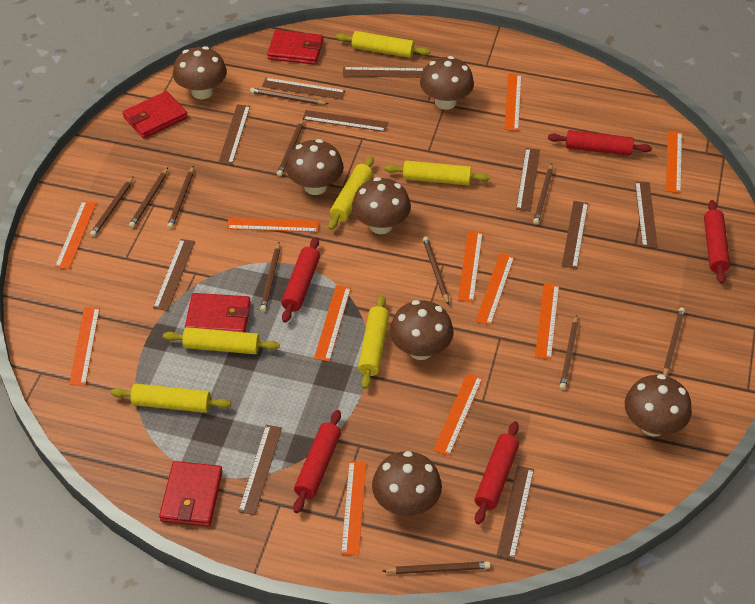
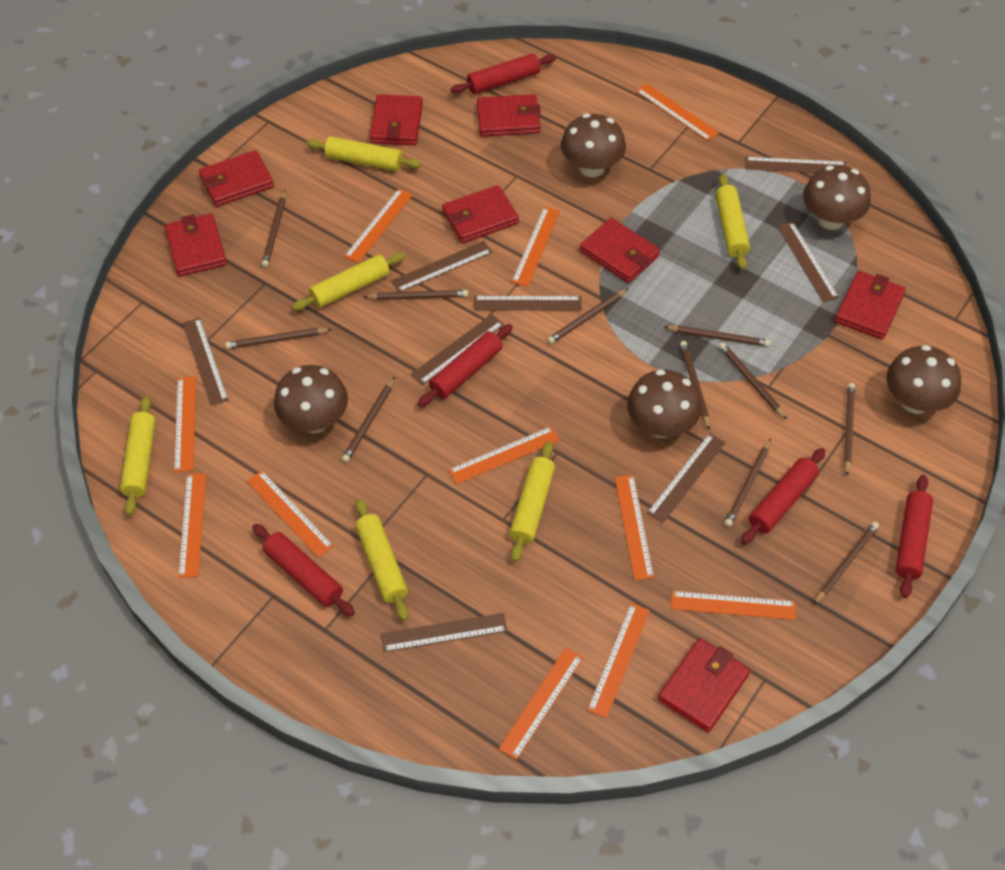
brown mushroom: [173,46,227,99] [286,139,344,195] [352,177,411,234] [372,451,442,516] [390,300,454,360] [420,56,474,110] [625,374,692,437] = 7 -> [274,365,348,433] [561,114,626,177] [627,369,702,438] [803,165,871,230] [886,345,961,414] = 5
brown ruler: [153,239,195,311] [218,104,250,164] [238,425,282,515] [262,78,345,100] [303,110,388,132] [343,67,424,78] [496,465,534,560] [516,148,540,212] [562,201,588,269] [635,182,658,248] = 10 -> [183,318,229,406] [381,613,507,652] [391,241,492,292] [411,314,504,385] [474,296,582,310] [647,433,725,523] [745,157,846,173] [777,221,839,302] = 8
red wallet: [123,91,188,138] [159,461,223,527] [185,293,251,332] [267,30,323,65] = 4 -> [165,213,227,276] [199,150,274,207] [370,94,423,145] [442,185,519,243] [477,94,541,137] [580,218,660,283] [658,638,750,732] [835,271,906,340] = 8

